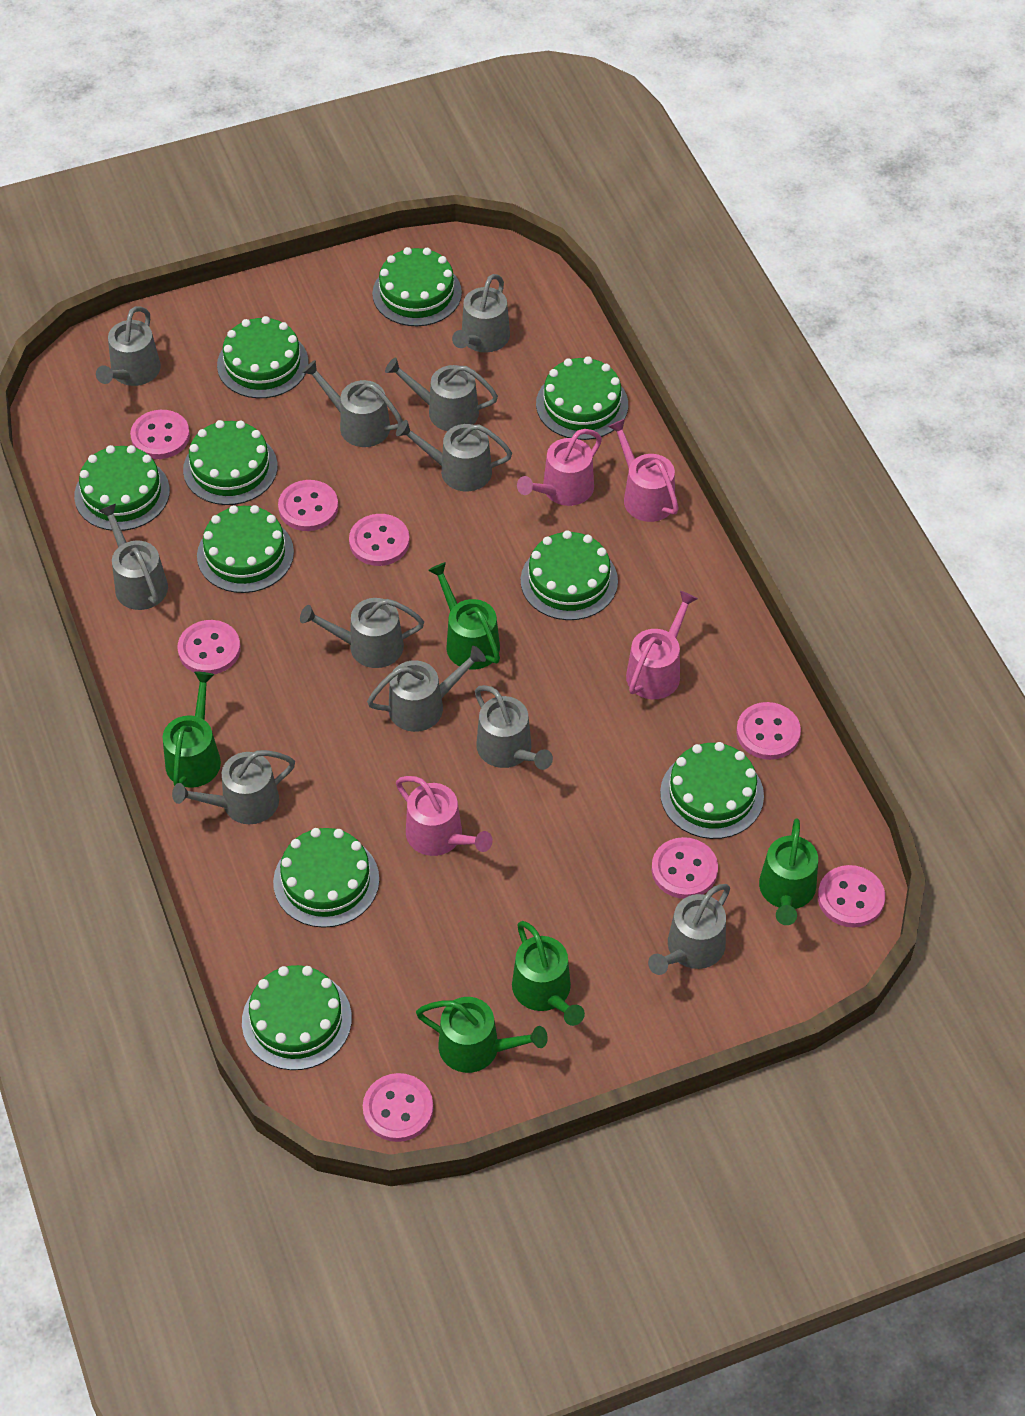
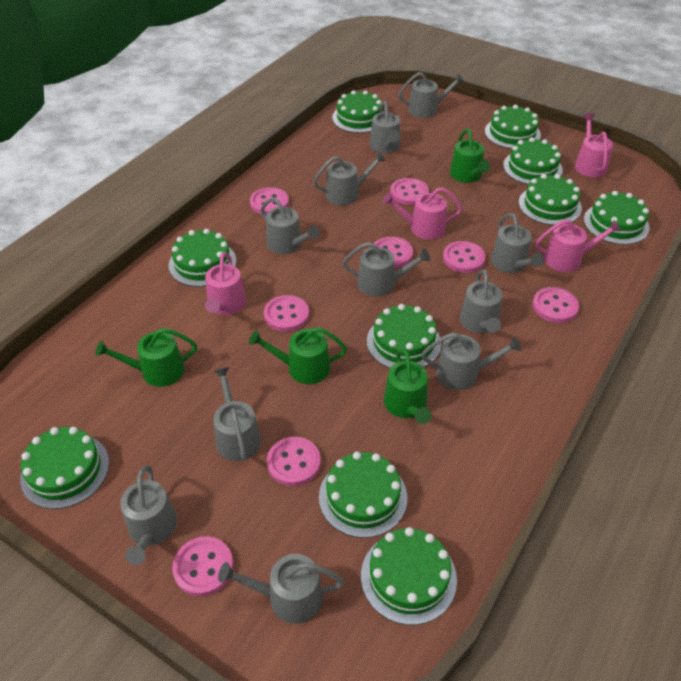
green watering can: [163,671,221,788] [416,997,548,1073] [428,562,500,669] [512,921,585,1026] [759,818,818,925] = 5 -> [95,328,197,387] [249,327,347,384] [384,349,431,424] [450,129,490,183] = 4

